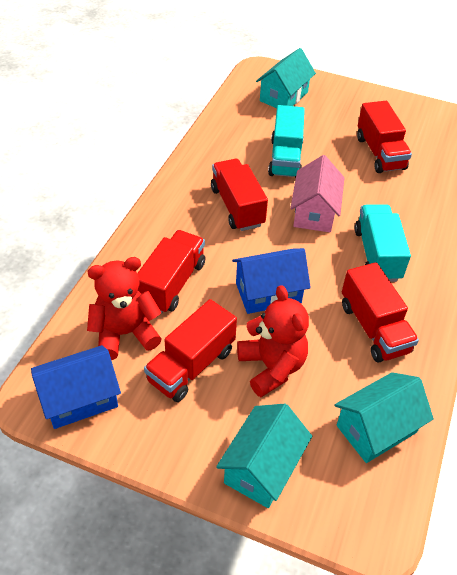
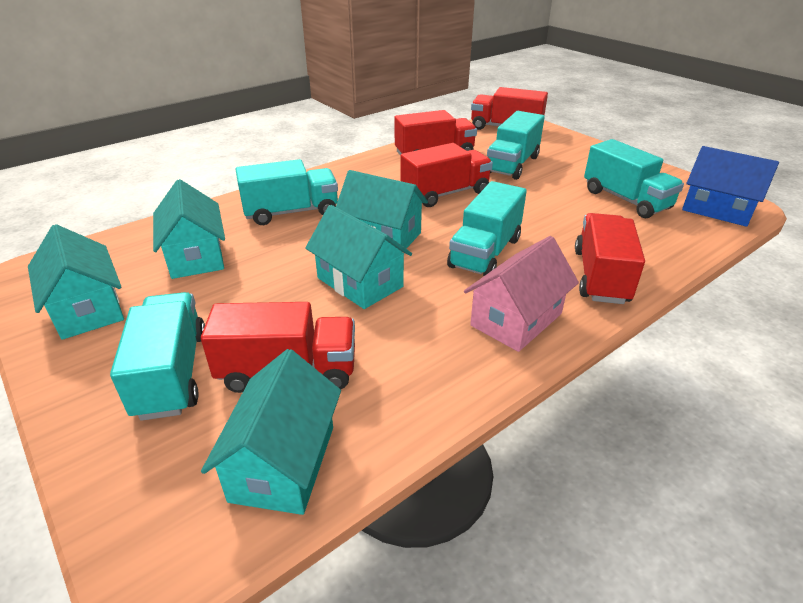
blue house: [31,345,121,429] [232,248,311,314] = 2 -> [682,146,779,227] = 1
red teddy bear: [87,257,162,360] [237,285,309,397] = 2 -> none = 0
turquoise house: [216,404,312,508] [256,48,316,108] [334,372,434,463] = 3 -> [28,224,124,340] [153,179,225,279] [201,349,341,515] [305,205,412,309] [336,170,428,252] = 5
turquoise truck: [268,105,305,178] [355,204,411,282] = 2 -> [110,292,205,421] [235,159,338,225] [447,181,527,276] [487,111,545,180] [584,139,684,218] = 5

